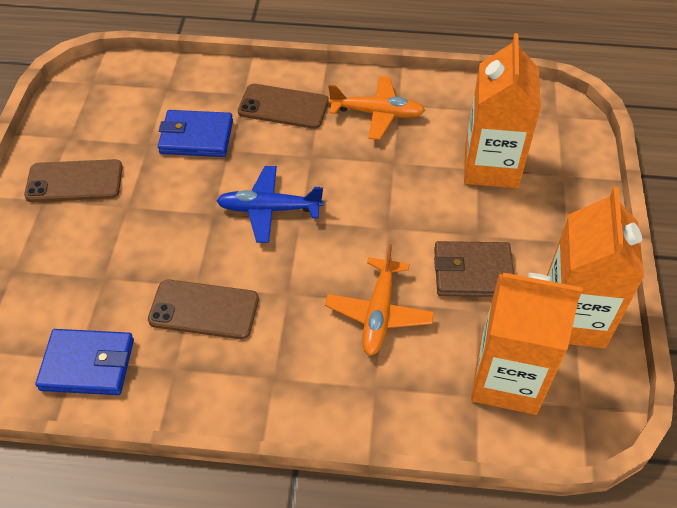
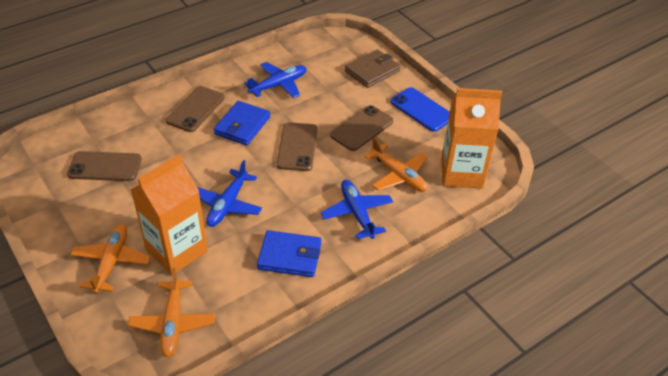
blue phone: none = 0 -> [391,87,450,132] = 1
blue plane: [216,166,324,243] = 1 -> [197,160,262,227] [244,62,306,98] [321,180,393,239] = 3
brown phone: [24,159,123,202] [148,280,259,339] [238,84,329,129] = 3 -> [67,151,142,181] [166,86,225,132] [277,122,317,171] [330,105,394,151] = 4
orange carton: [464,33,541,188] [471,273,583,415] [547,187,644,348] = 3 -> [130,154,208,275] [441,88,502,188] = 2
orange plane: [325,244,434,356] [328,76,426,140] = 2 -> [71,224,151,294] [128,268,215,358] [364,137,428,192] = 3

